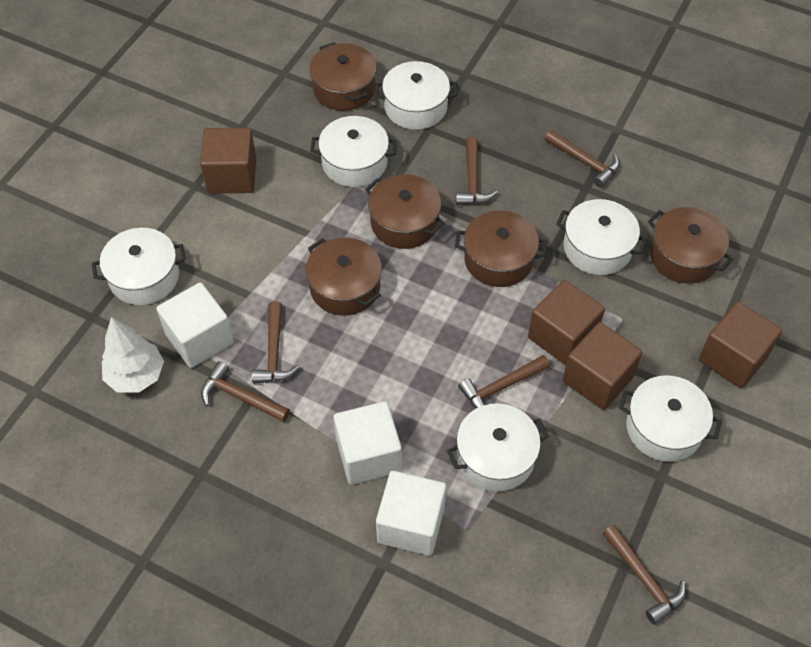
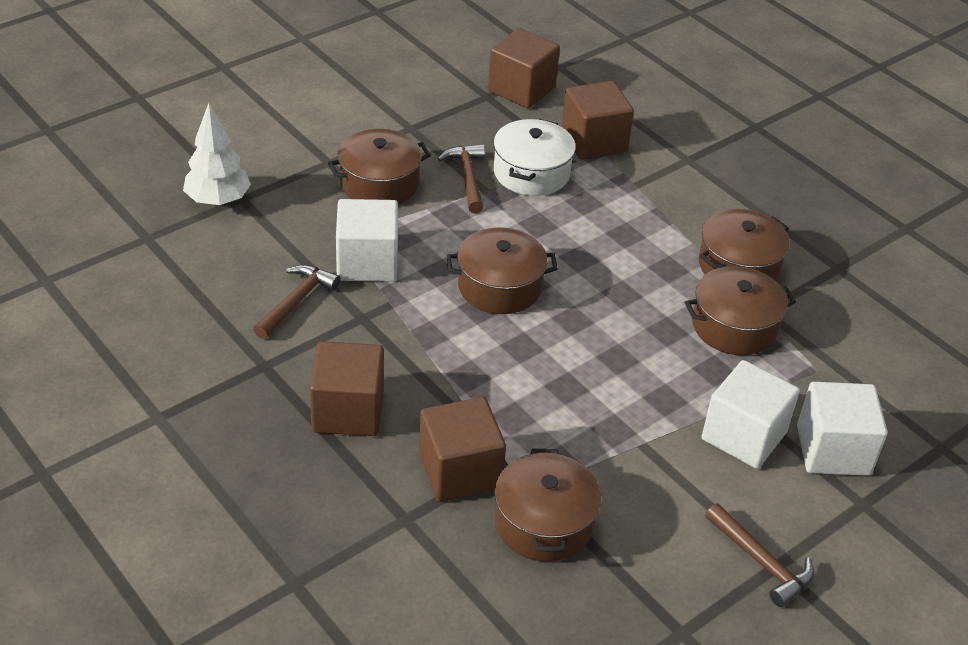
brown hammer: [201,361,290,422] [252,301,300,384] [456,137,498,205] [458,355,550,409] [545,130,620,188] [602,525,686,625] = 6 -> [253,265,340,339] [438,144,485,213] [705,504,814,607] = 3
white pot: [92,228,186,305] [310,116,397,187] [375,61,458,130] [447,403,549,491] [556,199,648,275] [619,375,722,462] = 6 -> [494,119,576,196] = 1

